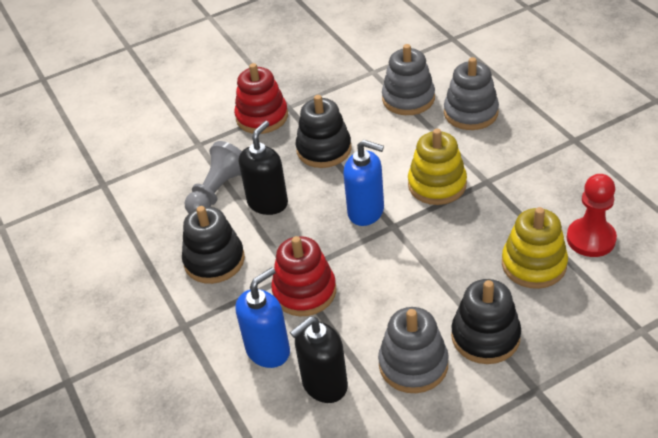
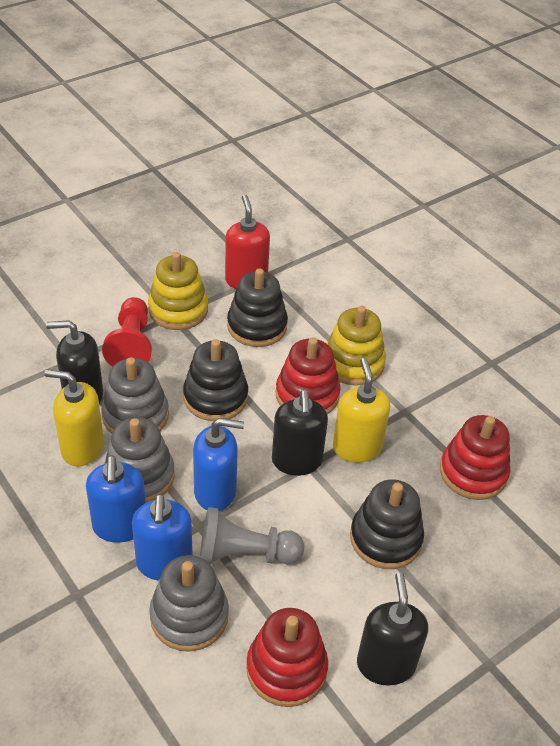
black soap dispenser: [239,121,288,215] [290,316,348,403] = 2 -> [46,320,103,403] [272,390,328,476] [357,572,428,686] = 3
blue soap dispenser: [235,267,290,368] [343,140,384,226] = 2 -> [86,455,146,543] [132,494,192,581] [193,418,244,511] = 3
red soap dispenser: none = 0 -> [225,195,270,289] = 1
red stacking toy: [234,63,288,134] [271,236,336,316] = 2 -> [246,608,328,707] [276,337,341,414] [440,415,510,500] = 3
yellow soap dispenser: none = 0 -> [44,369,104,467] [333,358,391,462] = 2

